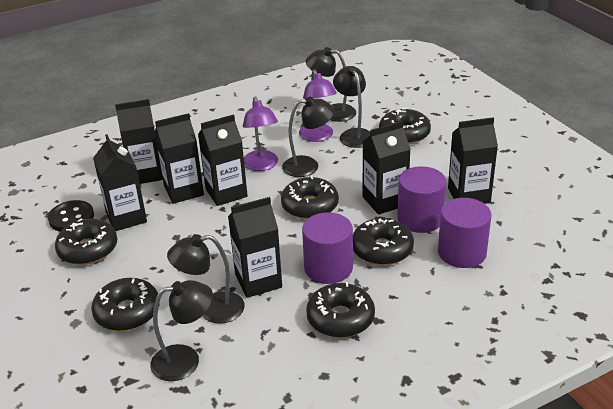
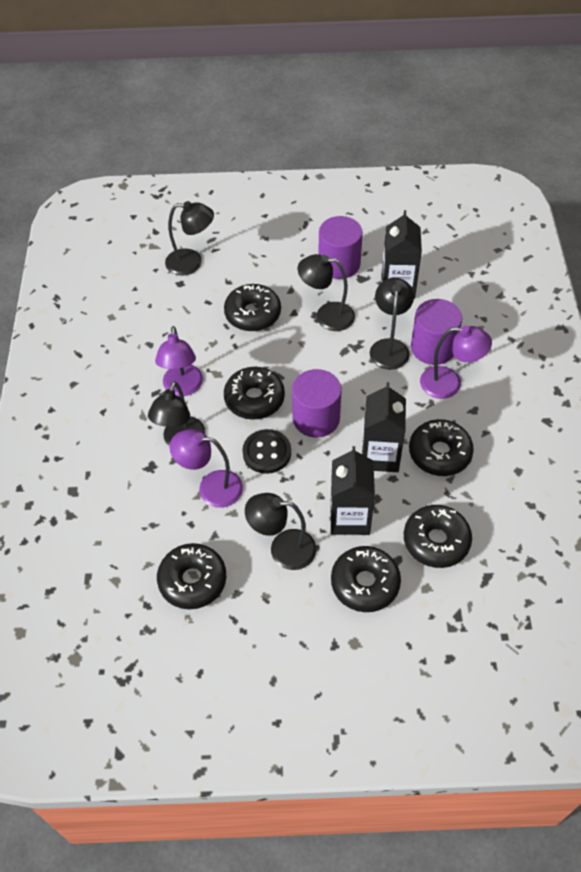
black carton: [93,134,147,231] [115,99,163,184] [155,113,204,204] [198,114,248,206] [228,197,282,298] [363,121,411,215] [448,117,498,204] = 7 -> [331,446,375,535] [362,382,406,472] [382,210,422,299] = 3
purple lamp: [243,96,278,171] [299,69,337,142] = 2 -> [155,326,203,396] [170,429,243,508] [420,326,492,399] = 3

